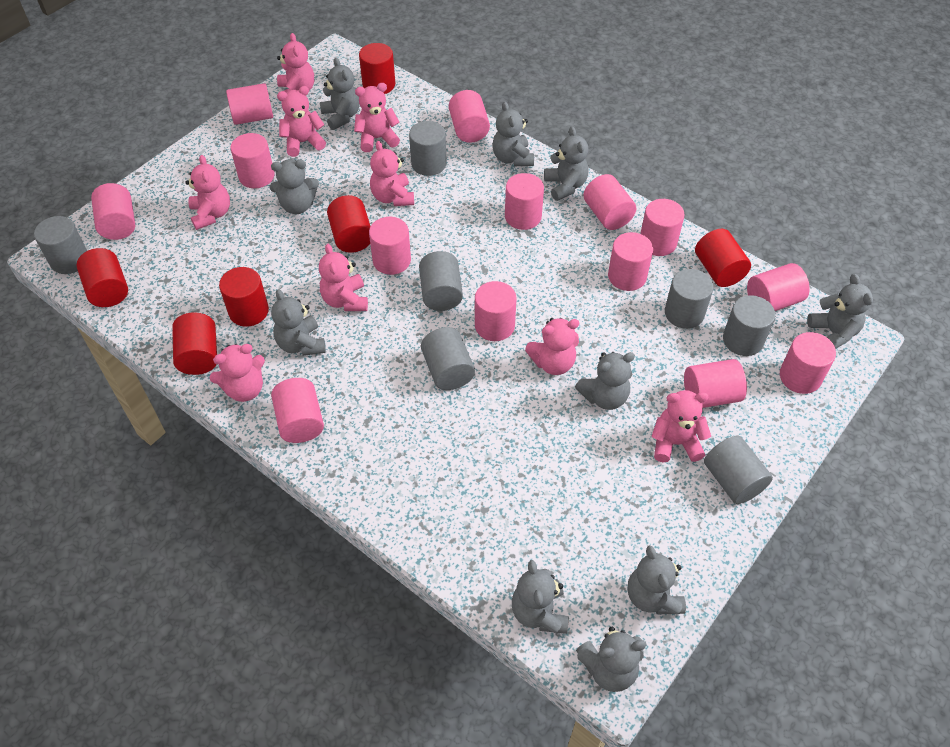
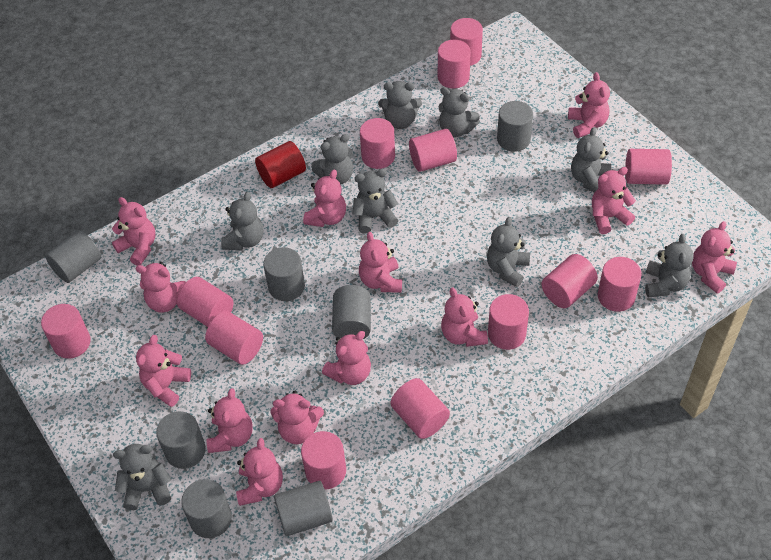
grey teddy bear: [270,159,319,214] [271,289,326,356] [320,57,360,130] [492,101,534,166] [512,560,569,634] [544,127,589,201] [575,352,635,410] [576,627,647,692] [628,545,686,614] [807,274,873,349] = 10 -> [113,444,171,510] [221,192,263,250] [311,134,353,185] [353,169,398,234] [378,81,422,129] [438,87,480,137] [487,217,530,287] [571,127,611,192] [645,234,694,297] = 9
pink cylinder: [91,183,135,240] [226,83,273,125] [231,133,274,188] [271,378,324,443] [369,217,411,275] [449,90,490,143] [475,281,517,341] [505,173,544,230] [583,174,636,230] [608,232,653,291] [640,199,685,256] [684,359,747,408] [747,263,810,311] [780,332,836,394] = 14 -> [41,304,91,359] [177,277,233,327] [205,311,263,365] [301,431,346,489] [360,118,395,169] [391,378,450,439] [409,129,457,172] [438,40,471,89] [450,18,483,66] [488,294,529,350] [541,254,598,308] [598,257,642,312] [625,149,672,185] = 13
pink teddy bear: [185,155,230,230] [210,344,265,402] [277,33,314,93] [277,86,326,157] [319,244,368,311] [354,83,400,152] [370,141,414,206] [525,318,580,375] [651,390,711,462] = 9 -> [112,197,156,266] [135,262,186,312] [136,335,191,407] [207,388,253,453] [236,438,283,506] [271,391,324,444] [303,170,346,227] [322,331,371,385] [359,232,402,293] [441,287,488,347] [568,72,610,138] [592,167,636,234] [692,221,737,293] = 13
red cylinder: [76,248,128,307] [172,313,217,375] [219,267,269,327] [327,195,371,253] [359,43,395,94] [695,229,751,287] = 6 -> [255,141,306,188] = 1

